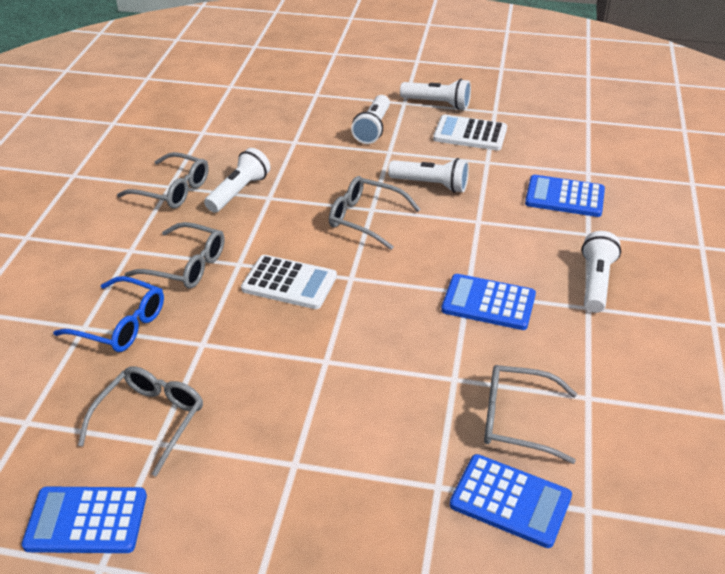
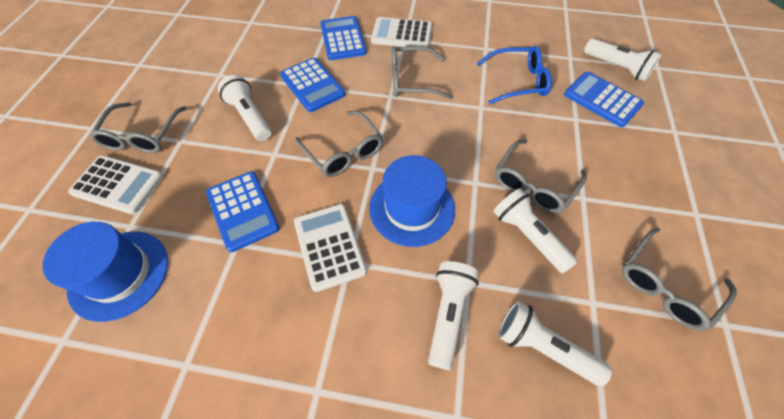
blue hat: none = 0 -> [42,222,168,322] [369,155,455,247] = 2
white calculator: [241,255,337,309] [433,115,507,151] = 2 -> [68,155,163,214] [294,204,367,292] [371,17,432,47] = 3

